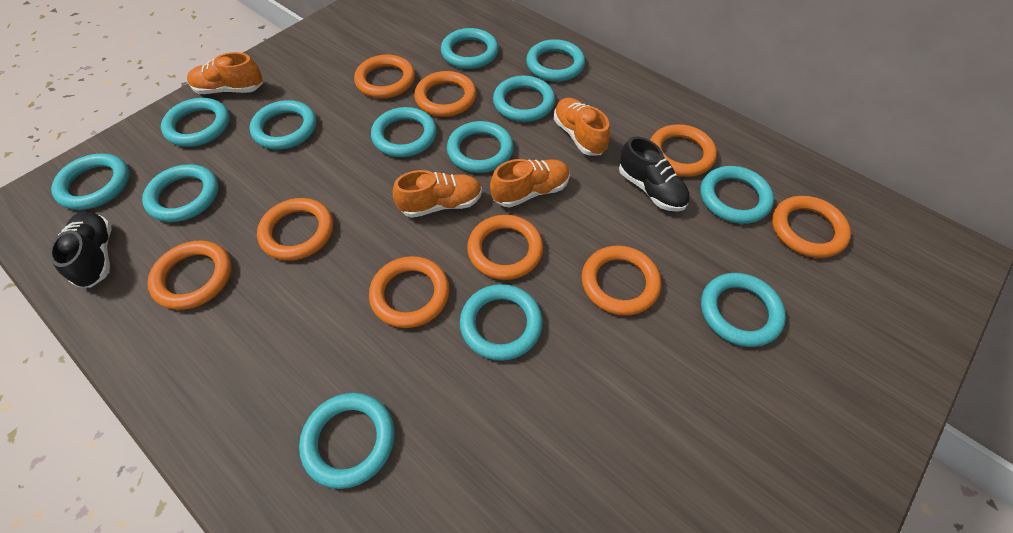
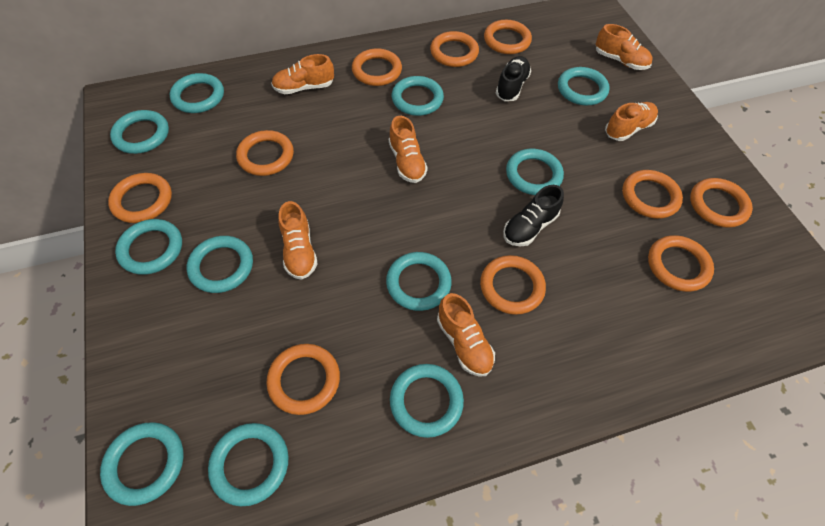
orange ring: [147,241,232,310] [257,198,333,261] [354,55,415,99] [369,256,449,328] [414,71,476,117] [467,215,543,280] [582,246,661,316] [650,124,717,177] [772,196,851,258] = 9 -> [108,173,172,223] [236,130,294,176] [266,344,340,415] [352,48,402,86] [430,31,479,67] [480,255,546,315] [484,20,532,54] [622,170,683,219] [648,235,714,292] [690,178,753,228] = 10
orange shoe: [187,52,263,94] [393,170,482,218] [490,159,570,207] [554,98,610,156] = 4 -> [271,54,334,94] [278,201,318,280] [389,116,428,183] [437,293,495,377] [596,24,653,70] [605,102,658,141] = 6
turquoise ring: [51,154,130,210] [142,164,218,222] [161,98,230,147] [249,100,316,150] [299,393,394,489] [371,107,437,157] [441,28,498,69] [447,121,513,173] [460,284,543,361] [493,75,555,122] [526,39,585,82] [700,166,774,224] [701,273,786,347] = 13 -> [100,422,184,506] [110,110,169,154] [115,219,182,275] [170,73,224,113] [187,236,253,293] [208,423,289,506] [386,252,452,311] [390,364,464,438] [392,76,444,116] [506,149,564,195] [558,67,610,106] = 11

